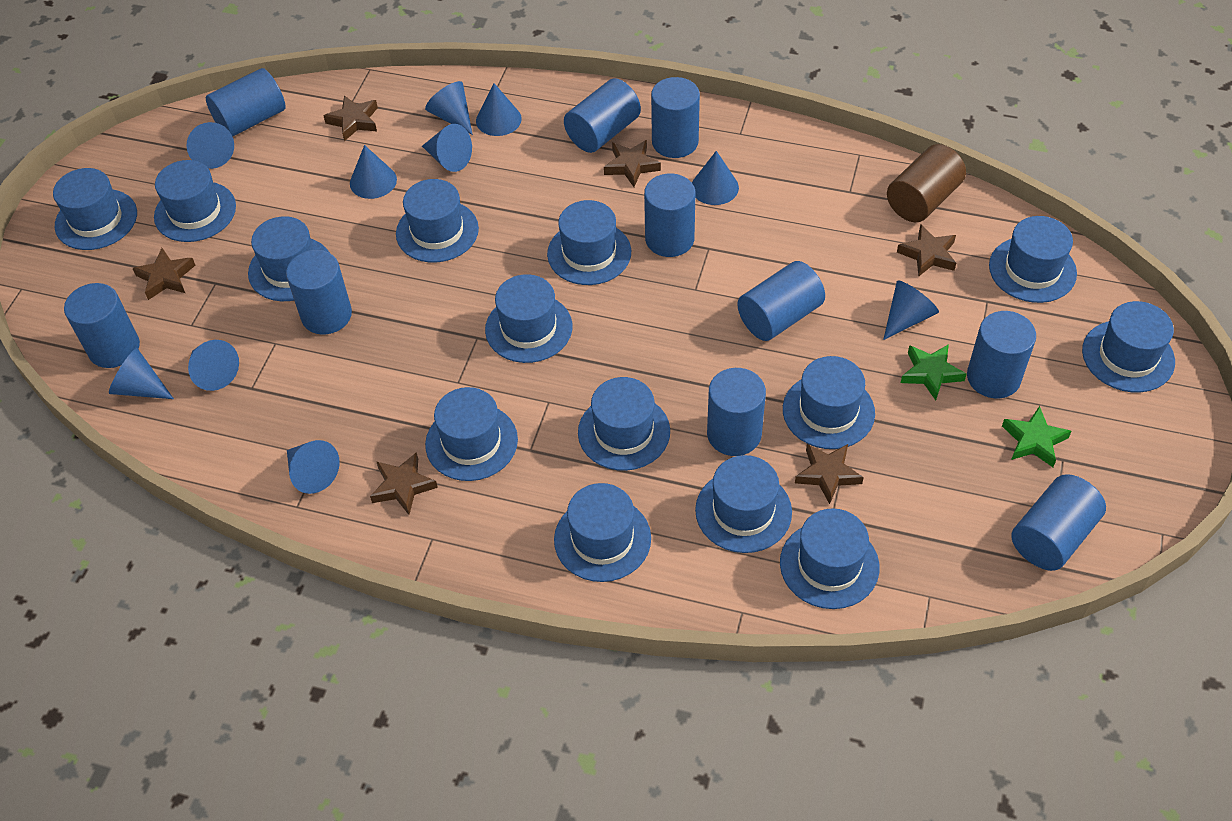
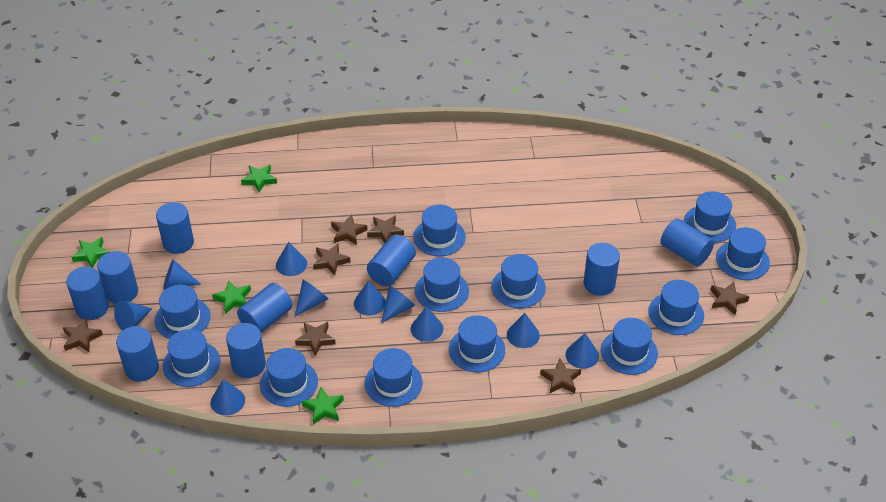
blue cylinder: [64,283,140,368] [206,68,286,137] [286,250,352,335] [564,78,641,153] [644,174,696,257] [651,77,700,158] [707,368,766,456] [737,261,825,341] [967,311,1036,399] [1011,474,1106,571] = 10 -> [66,267,109,320] [97,251,138,304] [116,326,159,382] [156,202,194,254] [226,323,266,378] [237,283,292,333] [367,235,416,286] [584,243,620,296] [660,218,714,266] = 9
blue hat: [53,168,137,250] [154,160,236,242] [248,216,330,301] [396,179,479,262] [425,387,518,481] [485,274,572,363] [547,200,631,285] [554,483,651,582] [578,377,670,471] [695,455,792,553] [780,508,879,609] [783,356,875,449] [989,216,1077,303] [1082,301,1175,392] = 14 -> [154,285,211,339] [163,329,220,387] [260,348,318,407] [365,348,422,407] [413,205,466,256] [415,258,469,312] [449,315,505,372] [491,254,546,308] [601,318,658,375] [648,280,704,335] [684,191,736,243] [716,227,770,280] = 12
brown cylinder: [887,144,966,222] = 1 -> none = 0
brown star: [132,248,195,300] [324,95,378,141] [370,452,438,515] [604,140,661,187] [795,444,864,504] [897,224,956,277] = 6 -> [63,318,103,352] [295,322,336,356] [313,243,351,275] [331,214,367,245] [367,215,404,243] [540,359,581,393] [711,282,749,315] = 7
green star: [901,344,967,401] [1002,406,1071,467] = 2 -> [72,237,110,268] [212,280,251,314] [241,165,277,193] [302,387,344,425] = 4

